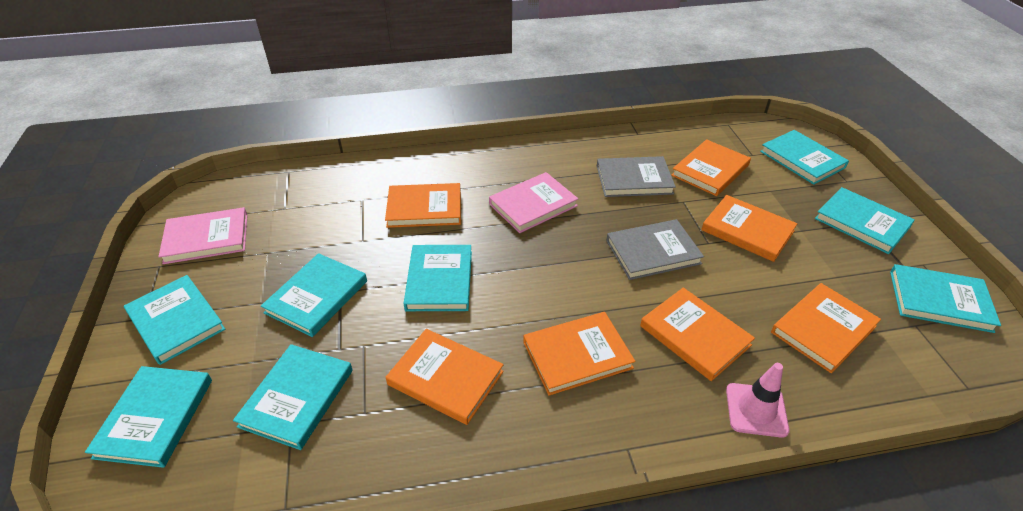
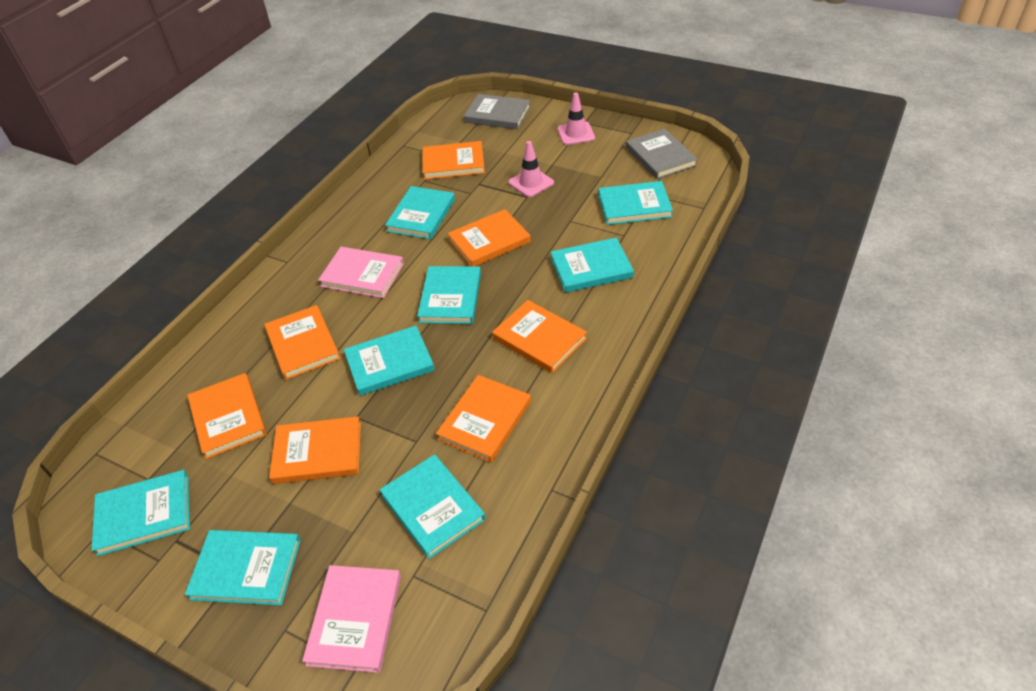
pink traffic cone: [726,363,790,438] = 1 -> [508,141,554,197] [557,92,595,145] = 2

